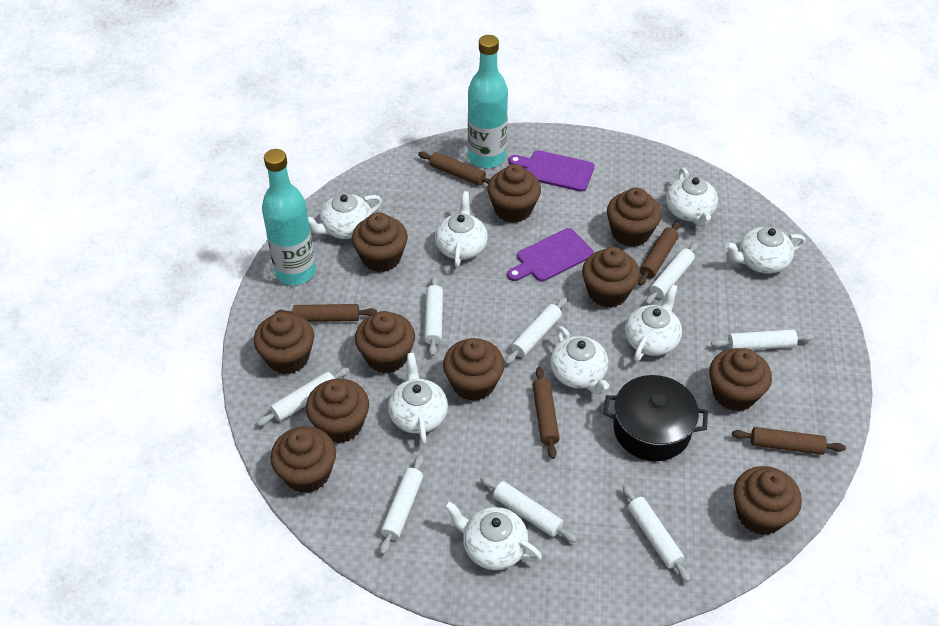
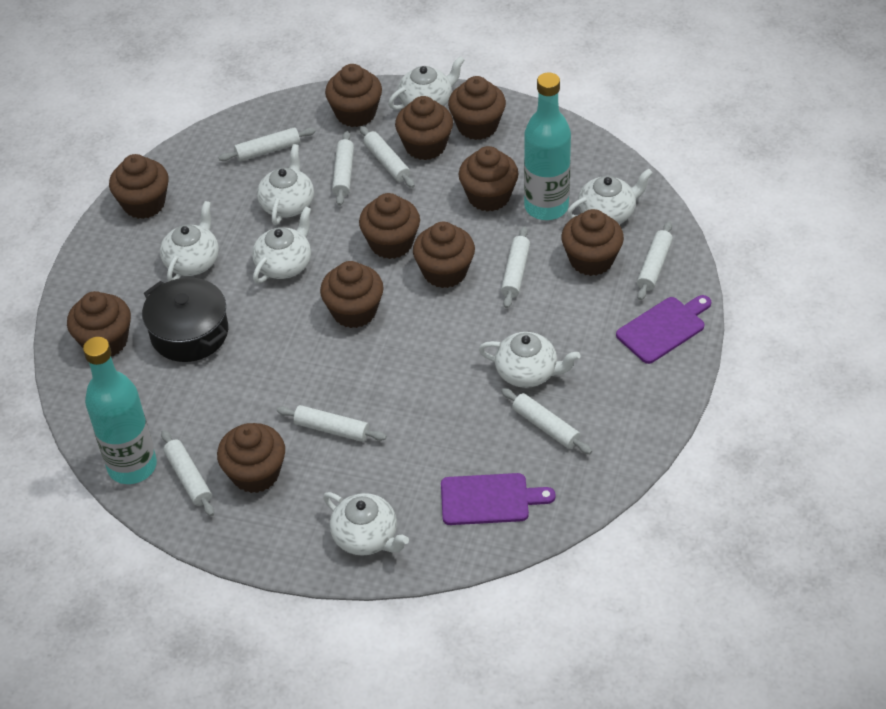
brown rolling pin: [275,304,377,322] [418,152,490,186] [533,367,560,459] [638,221,680,286] [732,427,846,455] = 5 -> none = 0
white teapot: [308,194,382,239] [388,353,448,445] [435,191,488,268] [444,501,542,570] [550,326,609,395] [625,284,682,362] [666,168,718,227] [725,227,806,274] = 8 -> [160,201,219,281] [252,206,311,284] [257,144,314,225] [323,492,409,556] [388,56,465,110] [479,332,580,388] [567,169,653,224] = 7

